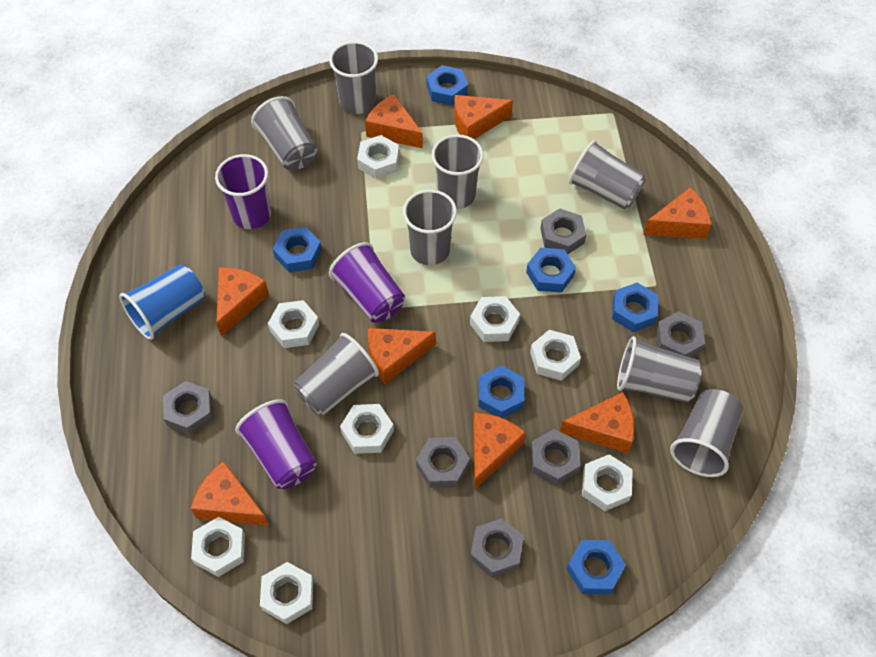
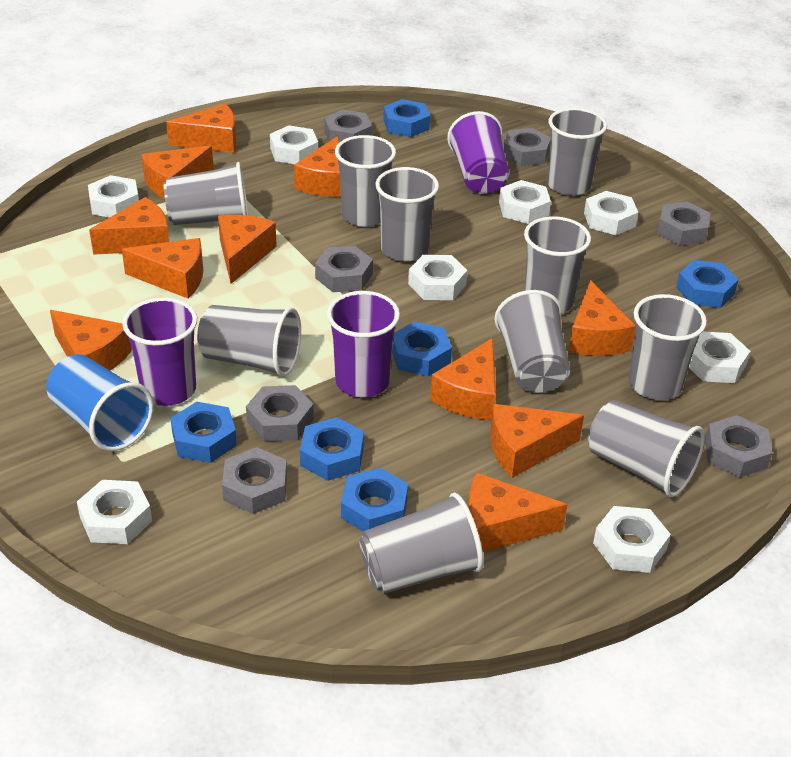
grey cup: [251,96,317,170] [294,333,379,416] [329,41,378,114] [403,190,457,265] [431,134,484,209] [569,140,646,209] [617,336,702,403] [670,389,743,477] = 8 -> [164,162,248,225] [197,305,301,377] [335,135,396,227] [359,493,483,594] [375,167,439,262] [494,290,570,393] [524,216,591,314] [547,108,607,196] [588,400,705,497] [628,294,707,400] = 10
grey nut: [163,381,213,435] [416,437,470,488] [470,518,524,577] [531,429,581,485] [540,208,586,254] [656,311,705,357] = 6 -> [222,447,287,514] [246,385,314,442] [315,246,373,292] [324,109,372,143] [503,128,551,166] [657,202,710,246] [705,415,772,478] = 7
orange cheese: [191,461,269,526] [216,267,269,337] [365,94,423,148] [368,328,436,384] [454,95,513,139] [473,413,526,490] [560,392,634,453] [643,188,712,239] = 8 -> [50,310,132,371] [89,197,169,255] [122,238,203,299] [141,145,214,199] [166,104,236,153] [218,215,277,284] [294,136,341,197] [430,338,496,420] [468,473,567,552] [490,404,584,478] [568,280,635,356] = 11

